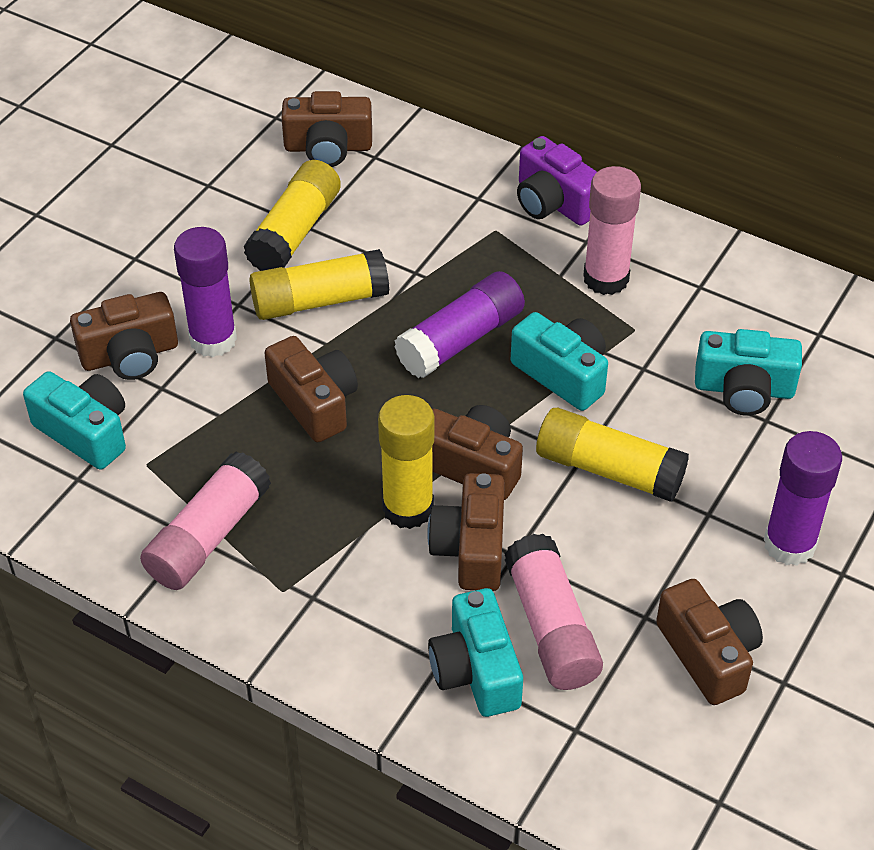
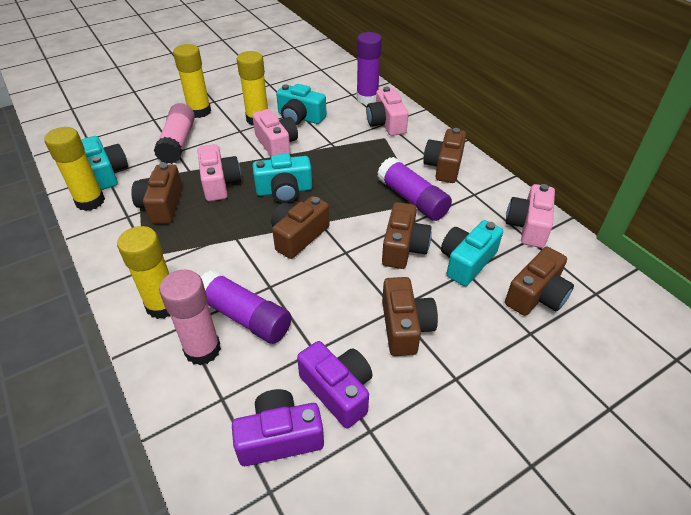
pink camera: none = 0 -> [197,144,241,201] [252,109,298,156] [366,87,409,136] [506,184,555,248] = 4
pink glue stick: [140,451,271,590] [505,534,603,690] [583,166,641,295] = 3 -> [154,103,195,164] [159,270,221,365] = 2
purple camera: [517,136,597,226] = 1 -> [232,389,324,466] [297,341,373,428] = 2

